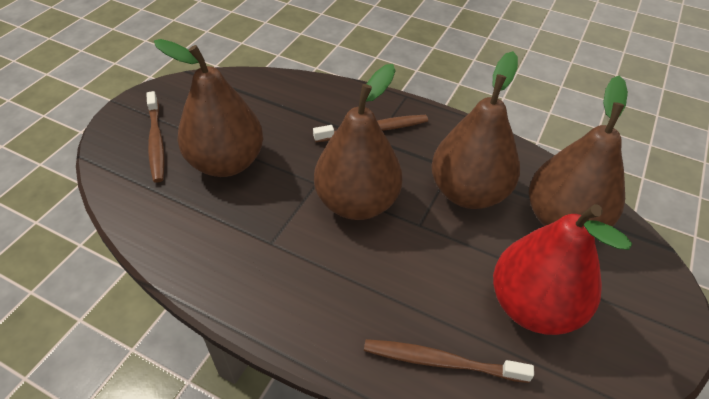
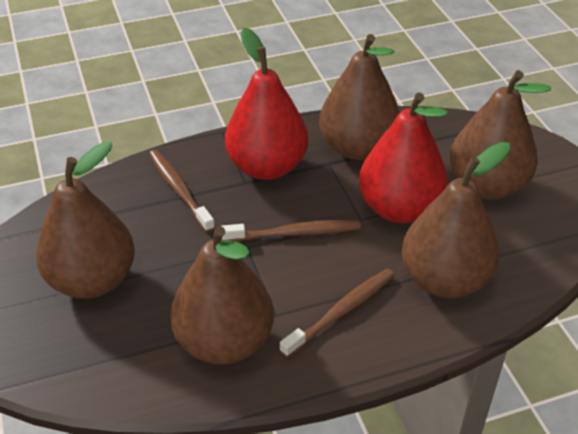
brown pear: [154,39,263,177] [314,64,402,220] [431,51,520,209] [529,76,628,227] = 4 -> [36,141,135,299] [170,226,274,365] [319,34,400,160] [402,142,510,298] [450,70,551,200] = 5
red pear: [493,204,632,335] = 1 -> [225,28,308,180] [359,93,448,223] = 2

